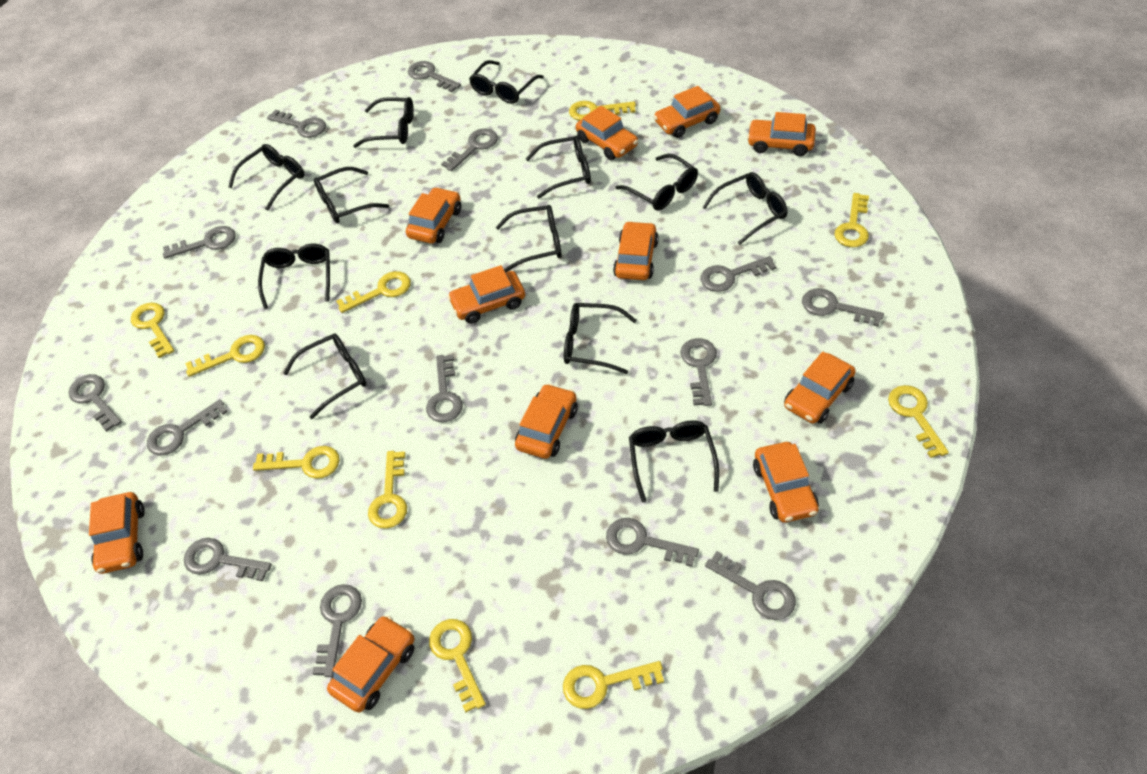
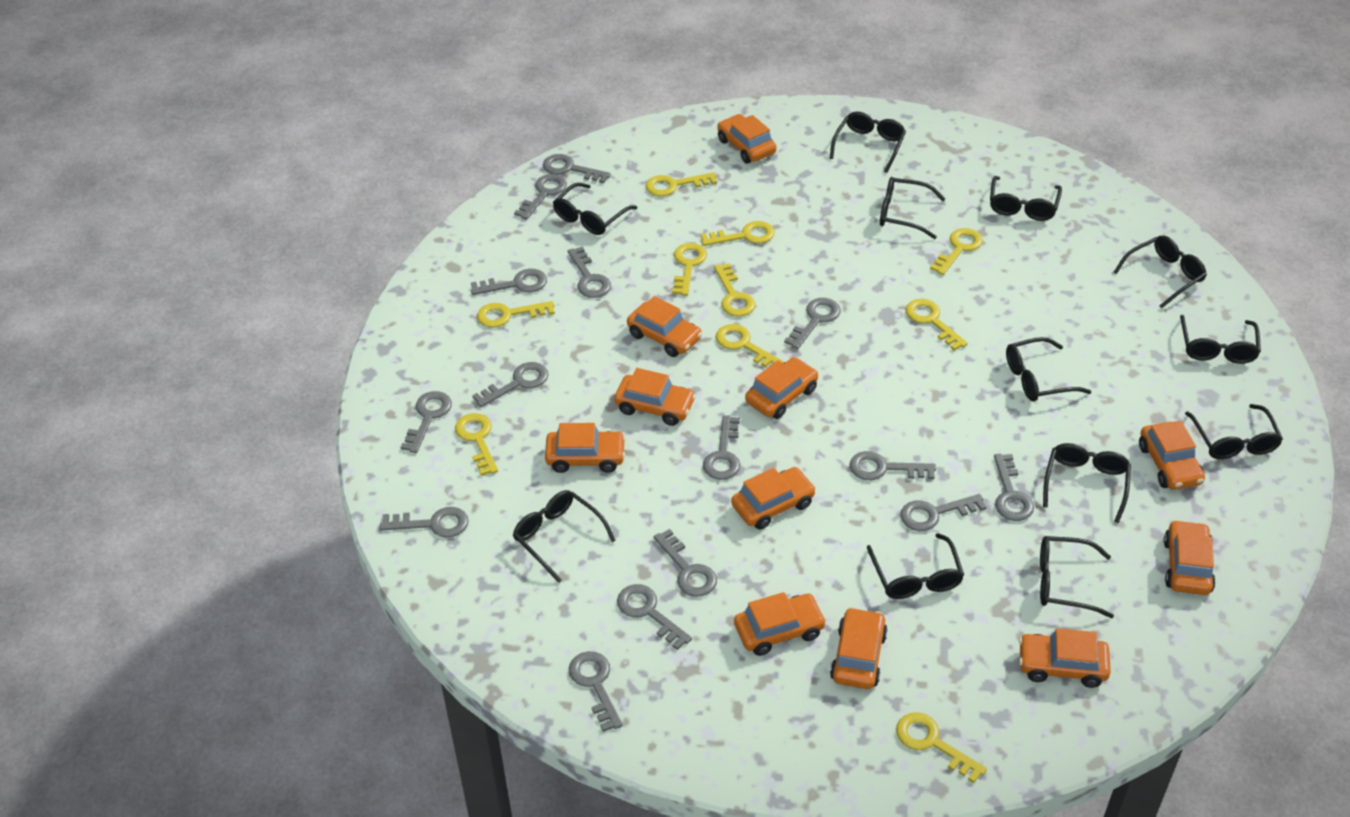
grey key: [68,374,122,432] [147,399,228,456] [163,226,235,259] [184,538,272,581] [267,109,326,138] [312,584,362,677] [408,61,461,92] [426,355,463,422] [441,129,498,171] [606,518,699,567] [680,338,717,406] [700,256,776,292] [705,551,796,620] [802,288,884,327] = 14 -> [380,507,469,538] [401,391,452,453] [471,269,547,295] [472,362,548,407] [514,174,567,220] [543,154,611,183] [568,246,611,298] [569,651,623,732] [617,584,692,650] [654,529,717,597] [703,415,740,480] [784,298,841,349] [850,451,936,480] [900,494,986,531] [994,454,1034,521] = 15

